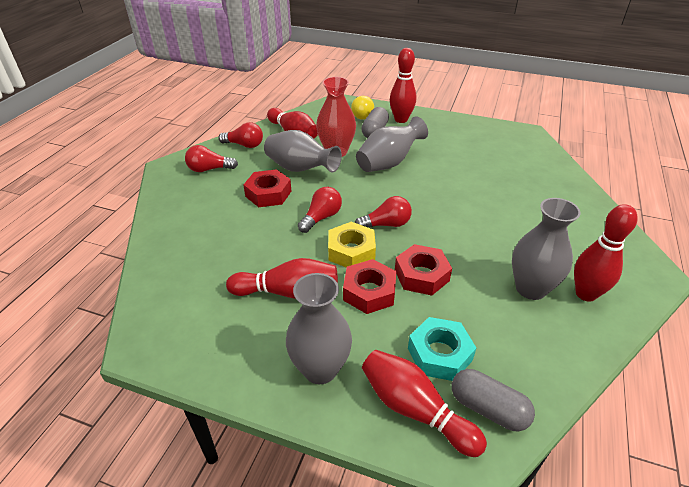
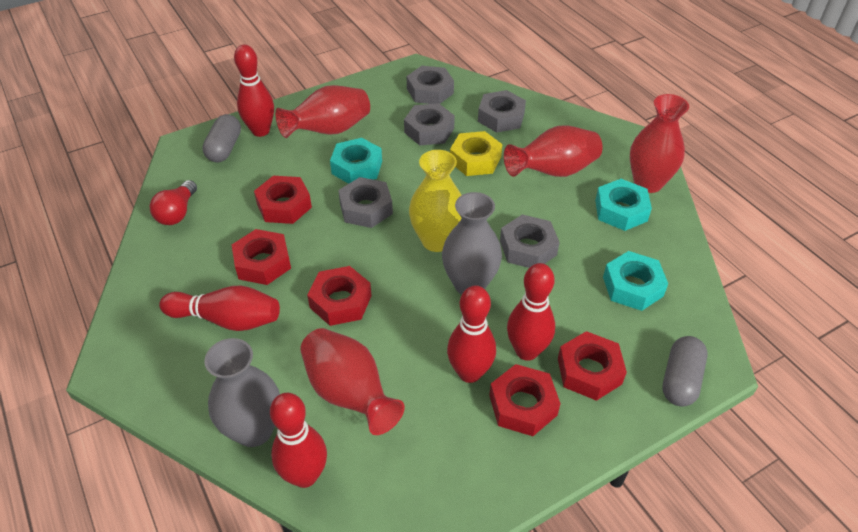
grey nut: none = 0 -> [338,177,393,228] [404,103,455,146] [407,66,454,104] [478,90,526,133] [500,214,560,268] = 5
grey vase: [264,130,342,173] [286,273,352,384] [356,116,428,172] [512,198,581,300] = 4 -> [204,338,280,447] [442,192,502,295] = 2
red light bulb: [185,145,238,172] [218,122,263,148] [298,187,342,233] [355,196,412,228] = 4 -> [150,180,197,225] = 1
red nut: [243,169,291,207] [343,259,397,314] [395,244,452,296] = 3 -> [232,229,291,285] [254,176,312,224] [307,266,372,326] [489,364,561,436] [558,331,627,401] = 5
red vase: [316,77,356,157] = 1 -> [275,85,370,138] [300,328,405,435] [504,126,603,177] [630,94,689,193] = 4
turquoise nut: [408,317,476,381] = 1 -> [330,138,382,184] [595,179,652,231] [603,251,668,311] = 3
yellow light bulb: [351,96,374,120] = 1 -> none = 0
yellow vase: none = 0 -> [409,150,462,252] = 1

